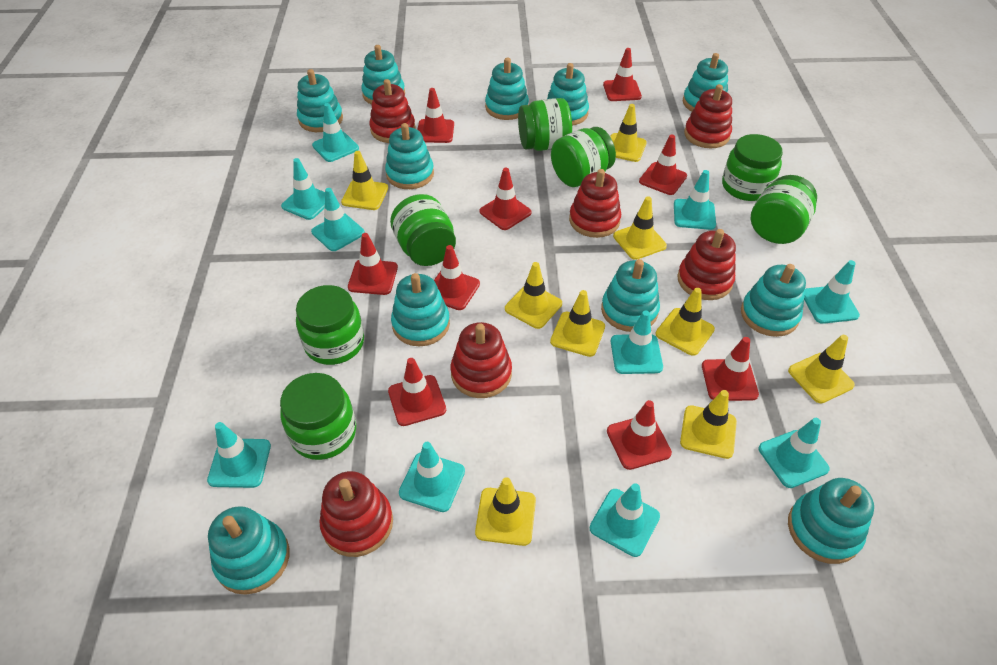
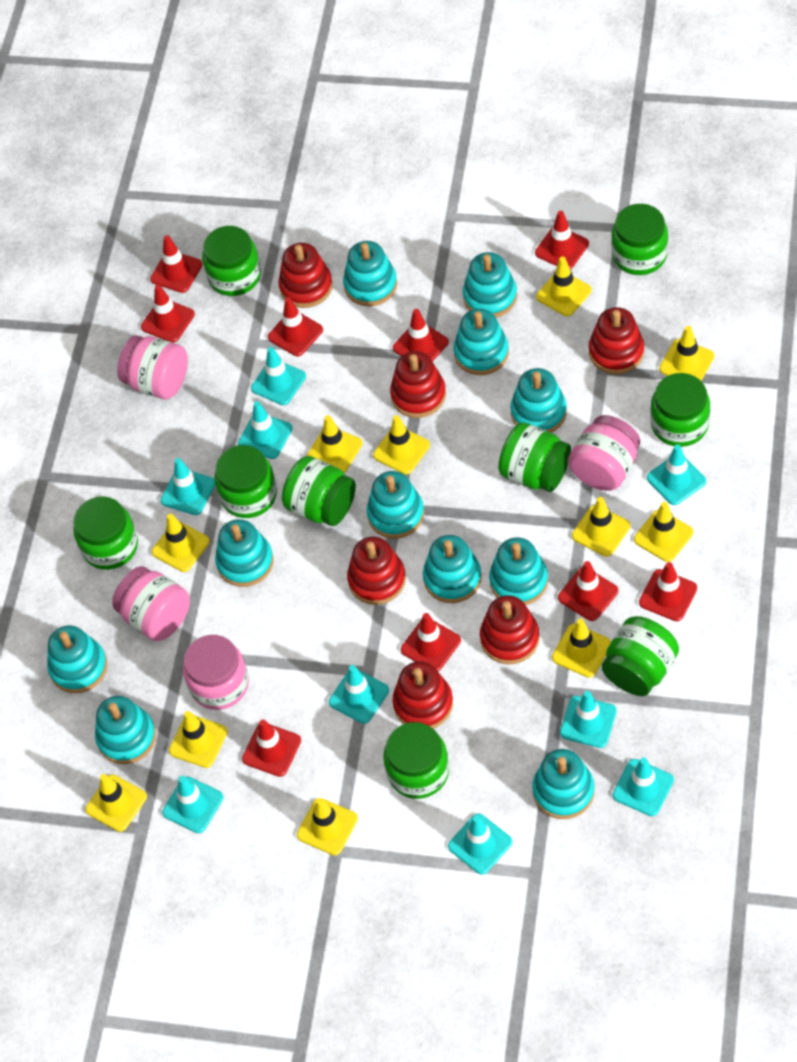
green jar: [280,373,356,460] [296,285,364,365] [390,194,456,266] [518,98,572,151] [551,127,616,187] [722,134,783,201] [751,175,817,244] = 7 -> [73,496,138,570] [202,226,261,296] [214,445,277,518] [282,456,356,526] [384,722,449,799] [498,422,571,492] [602,616,679,696] [611,204,668,275] [650,373,710,447] = 9
pink jar: none = 0 -> [112,566,190,641] [117,335,188,399] [183,635,249,710] [568,415,640,491] = 4
turquoise traffic cone: [207,422,271,488] [281,158,325,220] [311,188,365,251] [312,103,359,162] [399,442,465,512] [590,483,660,557] [611,310,663,374] [674,170,716,230] [758,418,830,488] [804,260,860,324] = 10 -> [161,458,215,515] [162,776,224,833] [238,401,293,459] [251,347,306,405] [329,665,389,724] [448,814,512,875] [560,691,617,748] [613,758,674,816] [647,445,706,505] = 9
yellow traffic cone: [341,151,388,210] [475,477,536,546] [505,262,562,329] [550,290,605,357] [610,104,647,162] [613,196,667,260] [656,288,715,356] [680,390,737,459] [788,335,855,403] = 9 -> [85,774,147,832] [152,513,210,572] [169,711,228,768] [297,798,358,856] [307,415,362,473] [373,415,430,475] [536,256,592,316] [552,619,611,678] [572,497,630,557] [634,502,693,562] [659,326,714,381] = 11

